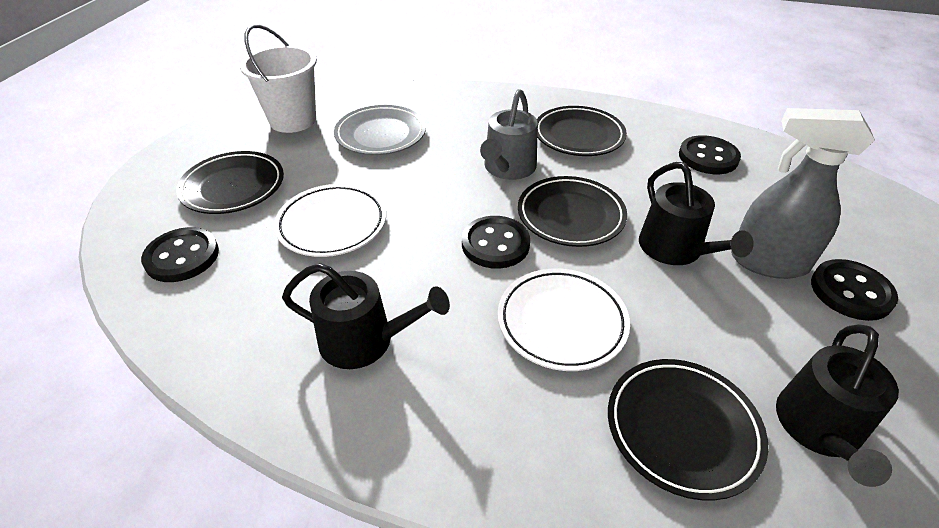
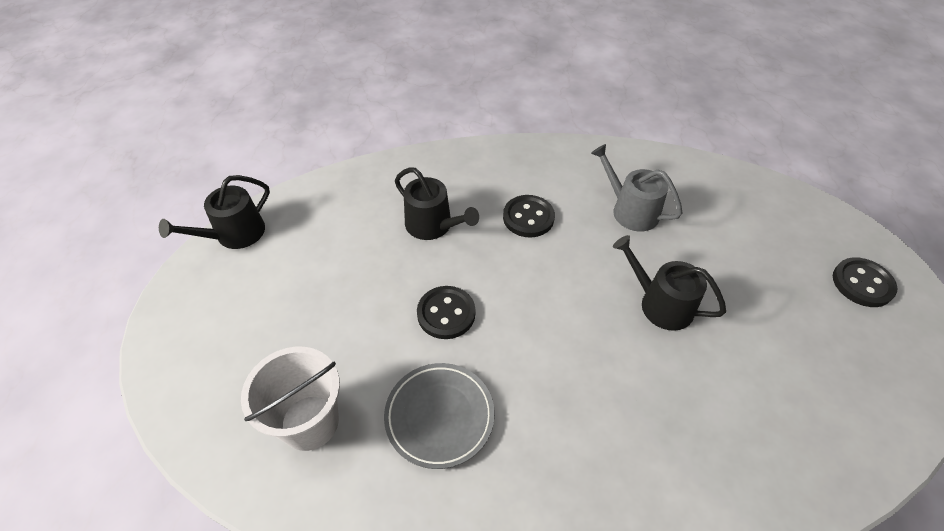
black button: [141,227,219,282] [462,216,530,269] [679,135,741,174] [811,259,898,321] = 4 -> [417,286,475,339] [503,195,555,237] [833,257,897,307] = 3
black plate: [176,151,284,214] [518,176,627,247] [537,106,627,156] [608,359,768,500] = 4 -> none = 0
grey spray bottle: [731,108,875,279] = 1 -> none = 0
white plate: [274,184,386,257] [498,268,630,371] = 2 -> none = 0

